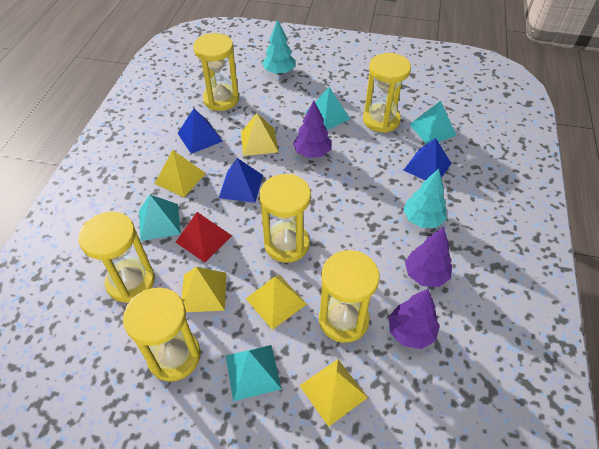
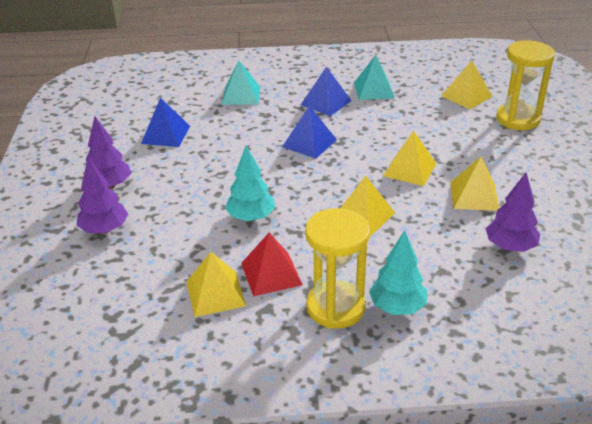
turquoise pyramid: [139,195,181,241] [226,345,282,401] [305,87,350,130] [409,101,456,144] = 4 -> [222,60,260,105] [354,55,395,100] = 2
yellow hourglass: [78,212,155,303] [123,288,201,382] [193,33,239,111] [260,174,311,263] [319,250,380,343] [363,53,411,133] = 6 -> [305,208,370,329] [496,40,555,130] = 2

